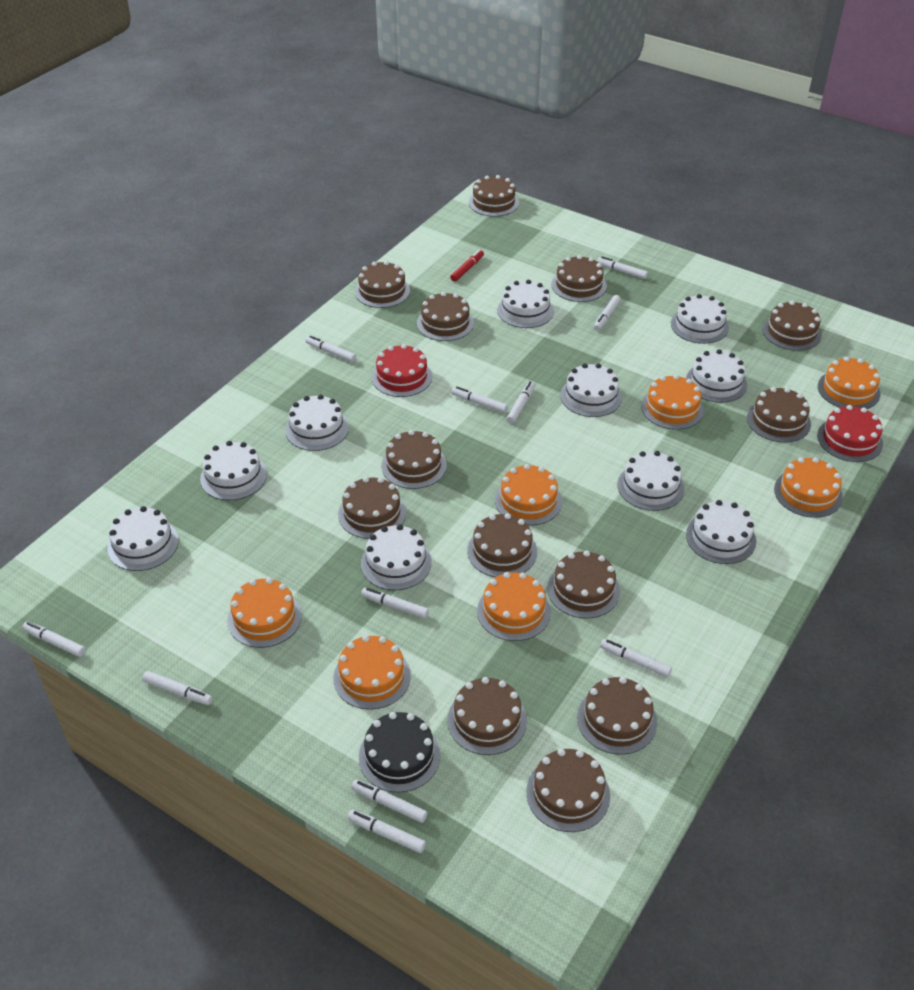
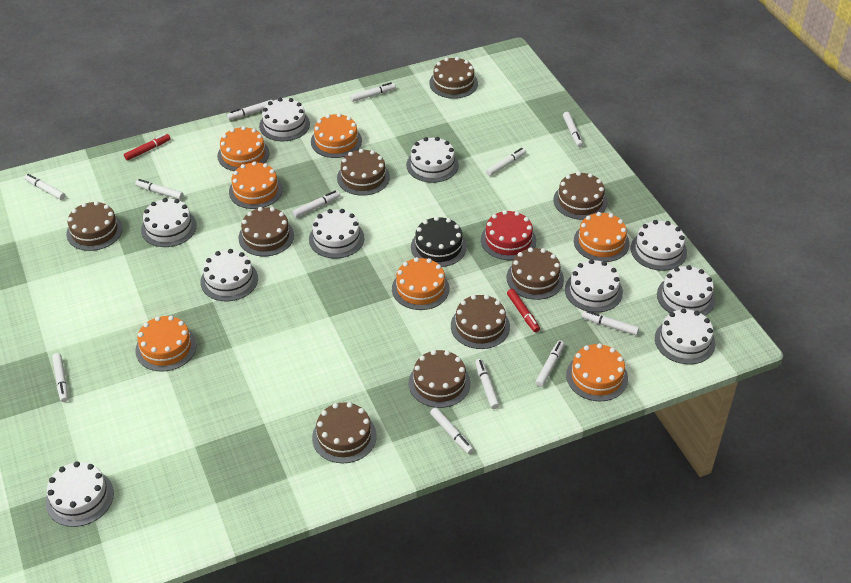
brown cake: [338,477,406,539] [355,261,410,308] [381,430,447,489] [417,292,474,341] [447,677,527,755] [467,513,537,577] [469,175,519,217] [526,749,610,832] [547,550,620,619] [551,255,607,302] [577,677,657,755] [747,387,811,442] [763,301,822,351] = 13 -> [66,201,123,251] [238,207,294,256] [312,402,377,463] [337,149,390,196] [409,350,470,408] [429,57,478,99] [451,295,510,349] [507,248,564,300] [553,172,608,220] = 9
red cake: [372,344,432,397] [817,405,883,462] = 2 -> [481,210,536,260] = 1
red marker: [450,250,484,282] = 1 -> [124,134,171,160] [507,289,540,332] = 2
white marker: [22,621,86,657] [142,671,212,705] [306,336,356,362] [348,810,426,853] [351,779,427,823] [361,588,429,619] [451,387,508,413] [506,381,535,424] [594,295,621,331] [597,256,648,279] [600,639,672,677] = 11 -> [24,174,65,200] [52,353,68,402] [135,179,183,200] [227,100,273,120] [292,191,340,218] [350,82,396,102] [430,407,474,454] [475,359,500,409] [486,148,526,176] [535,341,564,387] [563,112,583,147] [582,311,639,335] = 12

